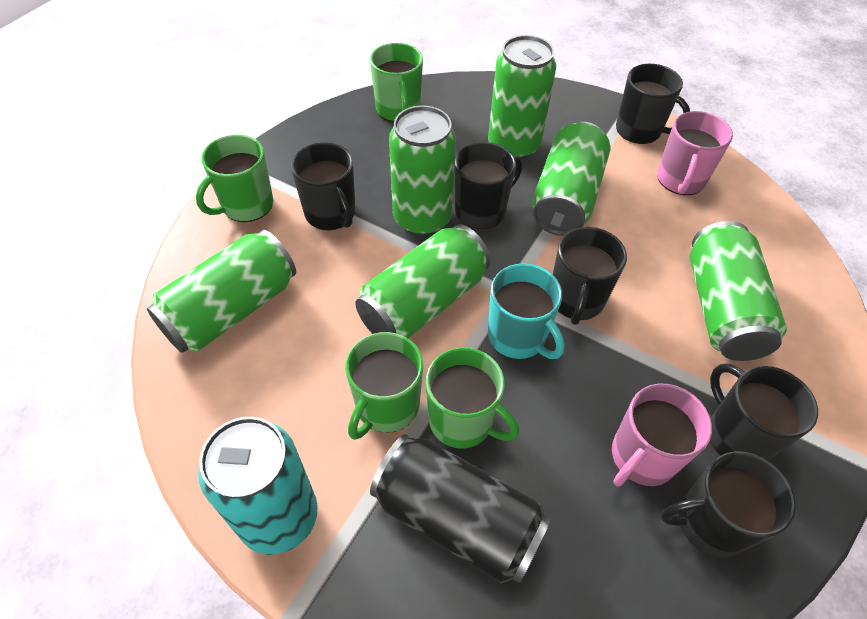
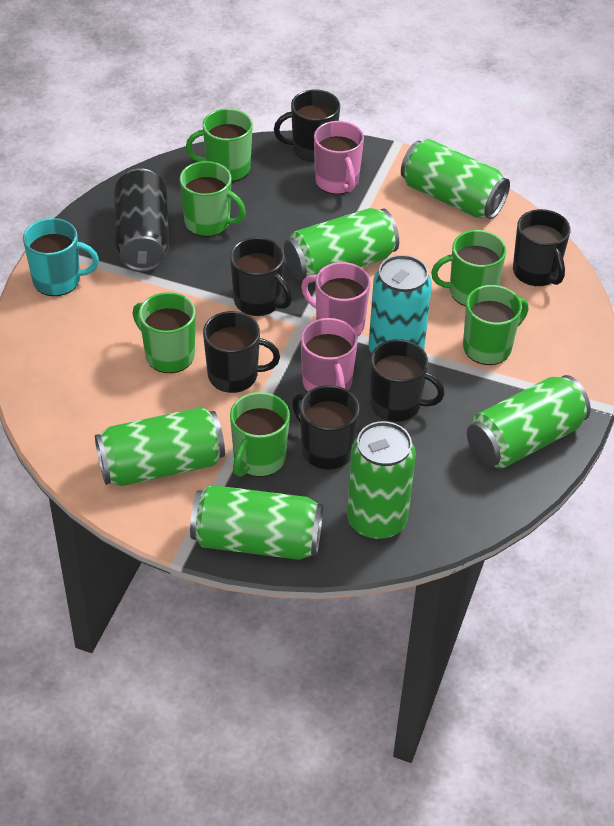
green mug: [196,135,273,222] [345,332,423,440] [370,43,423,122] [426,347,519,449] = 4 -> [133,292,196,373] [180,161,246,237] [186,109,253,182] [230,392,290,477] [431,230,506,307] [463,285,528,365] = 6
pink mug: [612,384,712,487] [657,111,733,195] = 2 -> [301,262,371,337] [301,318,358,392] [314,121,364,195] = 3

